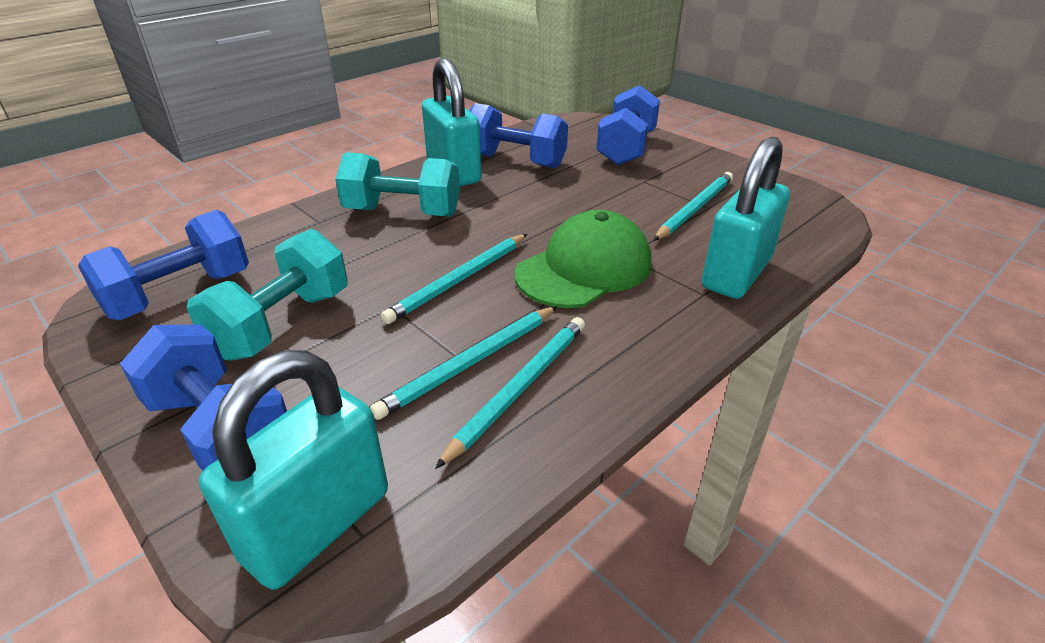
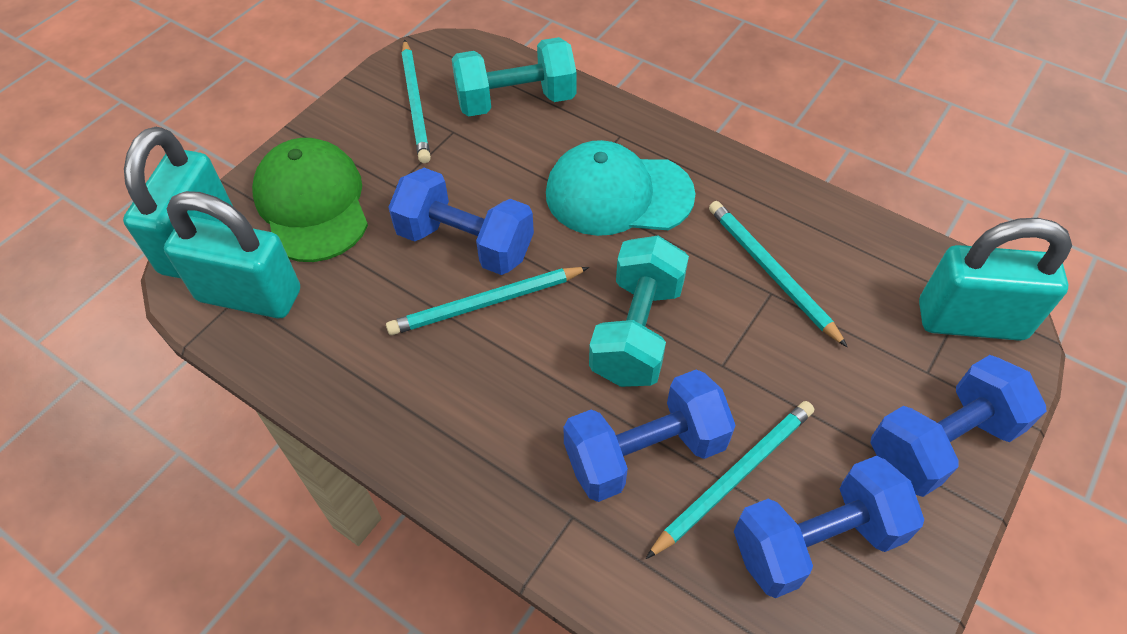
turquoise cap: none = 0 -> [546,140,696,236] = 1

